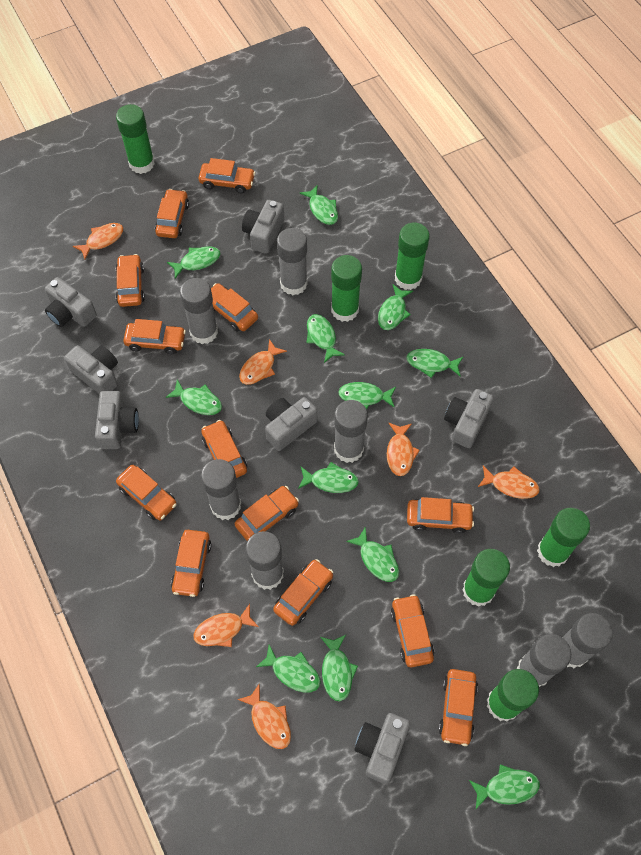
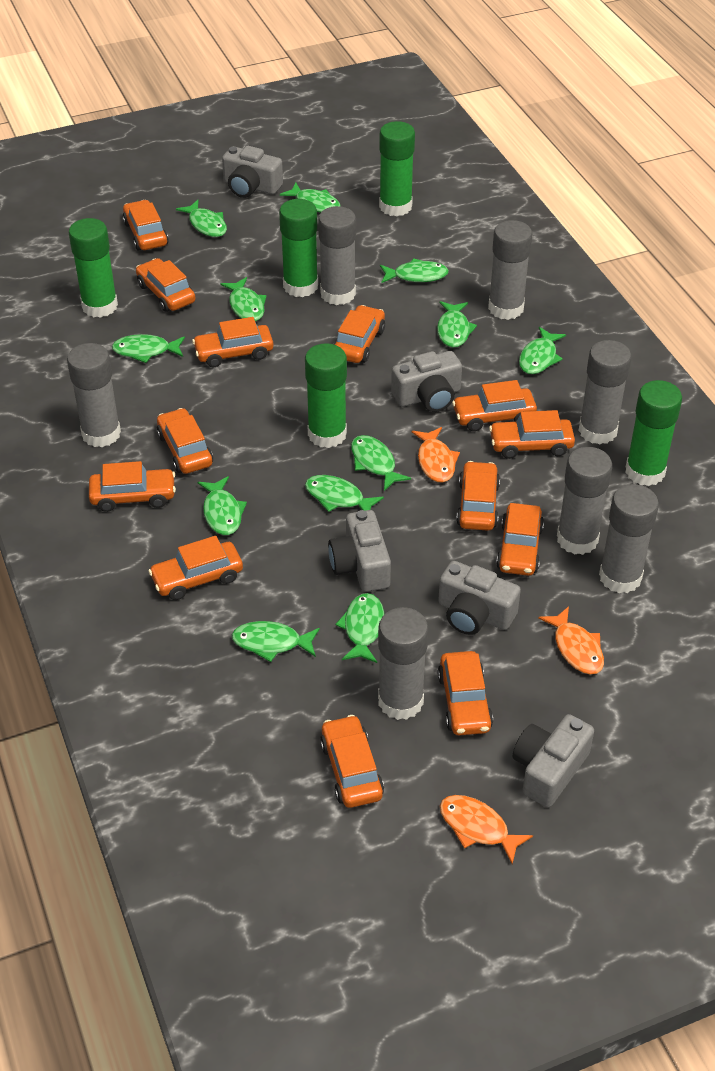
green glue stick: [116,104,155,174] [331,255,362,322] [395,223,430,290] [462,549,510,607] [487,669,539,722] [537,508,590,567] = 6 -> [69,218,118,318] [279,199,318,297] [305,343,347,448] [379,121,415,216] [625,380,682,486] = 5
grey camera: [45,277,97,327] [64,345,118,394] [95,391,139,449] [242,200,284,254] [265,397,317,451] [354,713,410,784] [444,389,494,448] = 7 -> [222,146,283,198] [328,510,391,592] [391,351,462,412] [438,561,521,635] [513,714,594,807] = 5
orange fish: [73,223,123,260] [193,604,259,647] [237,683,291,749] [239,339,287,385] [387,423,420,476] [478,466,540,499] = 6 -> [412,427,460,483] [440,795,533,864] [538,606,604,674] = 3

